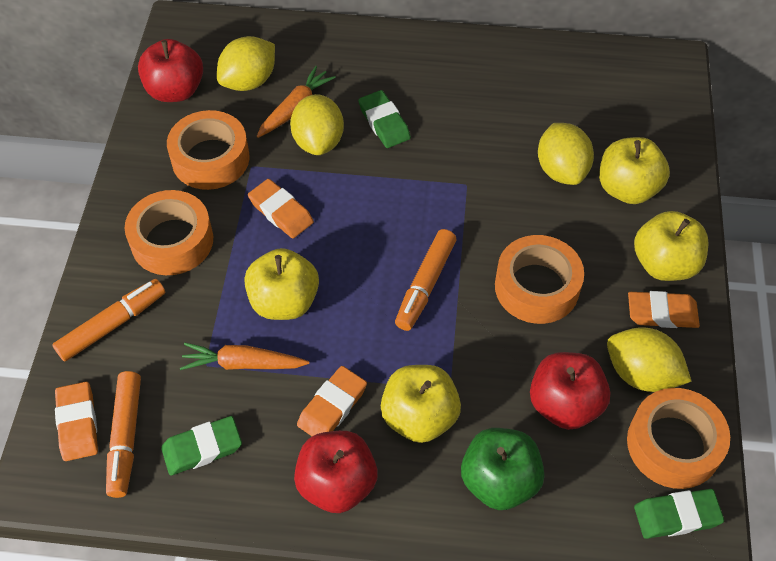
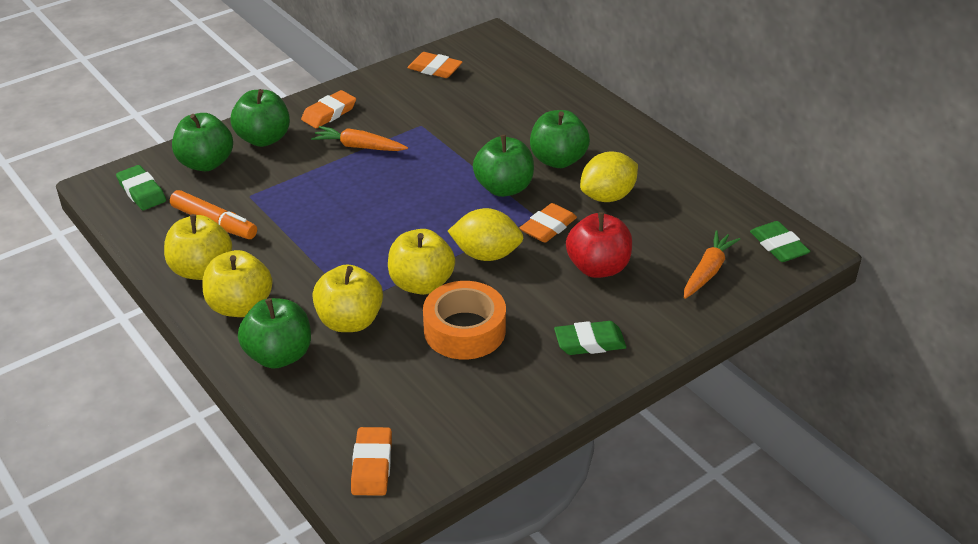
green apple: [461,428,544,510] = 1 -> [172,113,233,171] [231,89,290,147] [238,298,311,369] [473,135,534,197] [530,110,590,168] = 5
orange marker: [52,279,165,362] [106,371,141,498] [395,229,456,331] = 3 -> [170,190,257,239] = 1
orange tape: [124,190,213,275] [167,110,250,190] [495,235,584,324] [627,388,730,489] = 4 -> [423,281,506,360] = 1
red apple: [138,39,203,102] [294,431,378,513] [530,352,610,430] = 3 -> [566,212,632,278] = 1
yellow lemon: [217,36,275,91] [290,94,344,155] [538,123,594,185] [607,327,692,392] = 4 -> [448,208,524,261] [580,151,638,202] = 2

